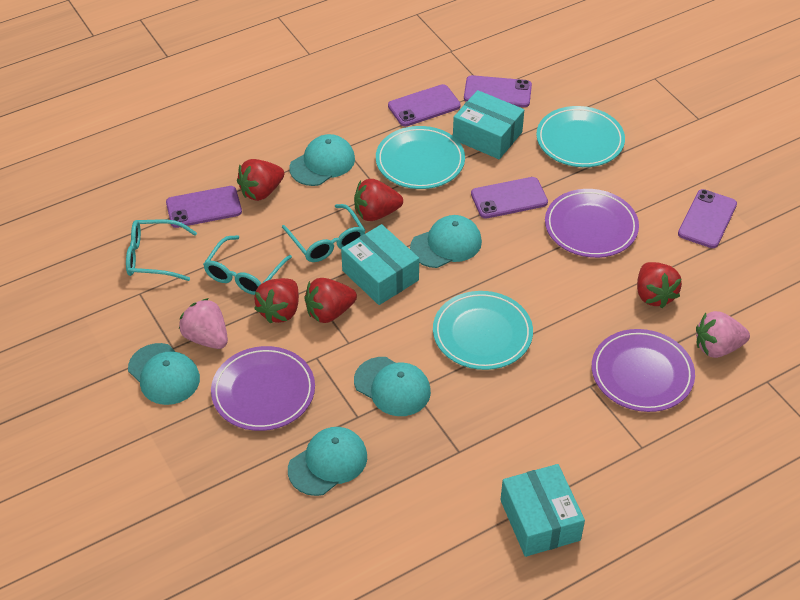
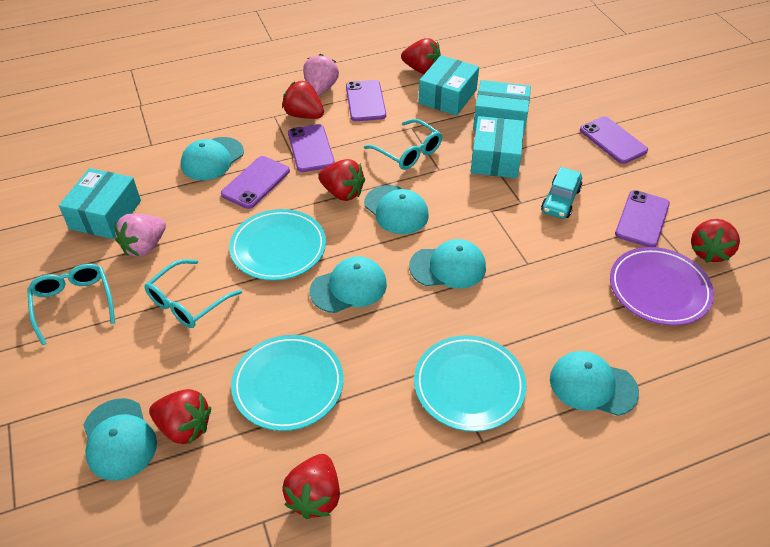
purple plate: [211,346,315,431] [545,189,639,258] [592,329,695,412] = 3 -> [610,247,714,325] = 1
red strawberry: [237,159,284,201] [254,278,299,323] [304,278,357,323] [354,179,403,221] [637,262,682,308] = 5 -> [149,389,211,444] [282,81,324,119] [283,454,340,519] [318,159,365,201] [401,38,441,74] [691,219,740,263] = 6
turquoise box: [341,224,419,305] [453,90,524,159] [500,464,585,557] = 3 -> [59,168,141,239] [418,55,479,116] [471,116,524,178] [473,80,531,136] = 4
turquoise cap: [128,343,200,405] [288,427,367,496] [289,134,355,186] [354,357,431,416] [410,215,482,268] = 5 -> [83,398,157,481] [181,137,244,180] [310,256,387,313] [364,185,429,234] [409,239,486,289] [550,351,639,416] = 6
turquoise car: none = 0 -> [541,167,582,219] = 1

